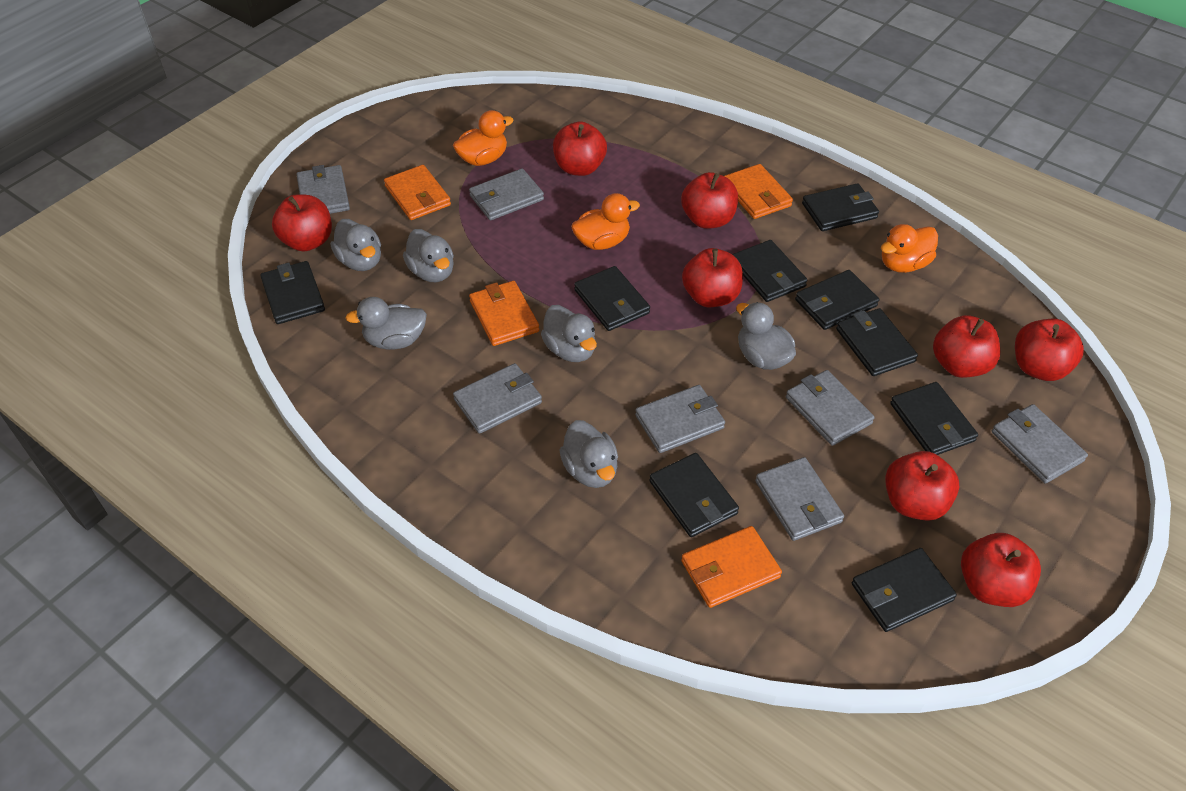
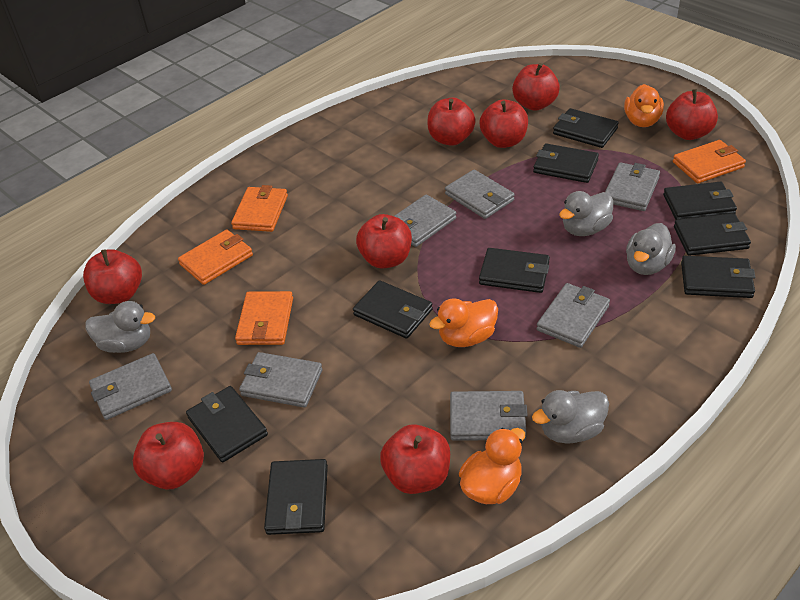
grey duck: [331,219,381,271] [345,297,427,350] [403,229,454,282] [541,305,597,362] [559,420,618,488] [736,302,796,370] = 6 -> [85,301,155,353] [532,390,609,444] [559,191,613,236] [626,223,676,275] = 4

